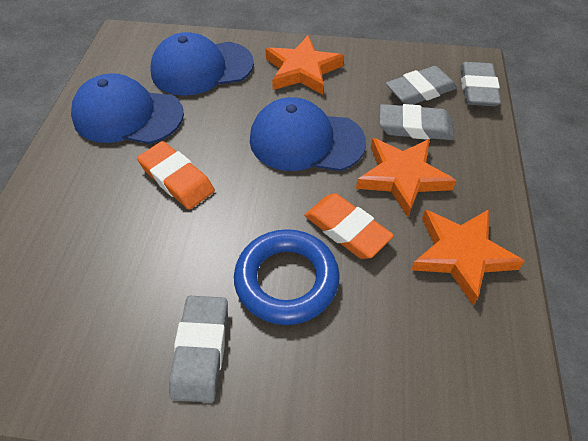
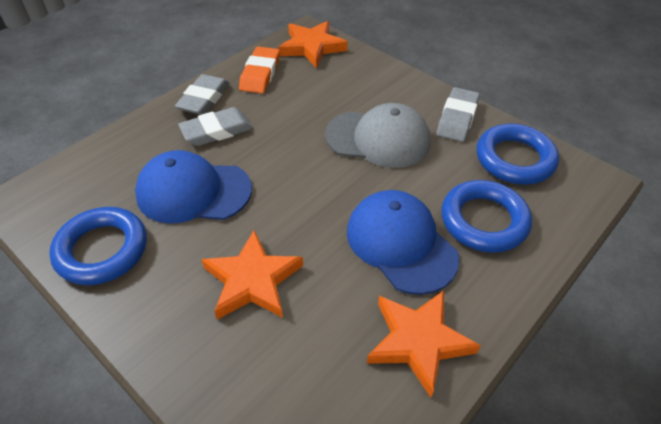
blue cap: [71,73,184,144] [150,32,254,96] [250,97,366,171] = 3 -> [135,150,252,224] [347,190,460,295] = 2
blue ring: [234,229,340,325] = 1 -> [49,207,147,285] [441,180,532,253] [477,124,559,185] = 3
grey cap: none = 0 -> [325,103,430,168] = 1
grey eraser: [169,296,228,402] [379,104,454,140] [386,66,457,105] [460,62,501,106] = 4 -> [175,74,229,115] [178,107,253,146] [436,87,480,142] = 3
orange eraser: [137,141,215,210] [304,193,394,259] = 2 -> [239,46,280,94] = 1

